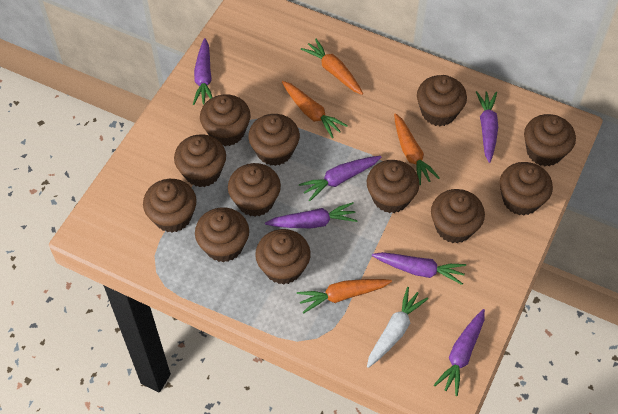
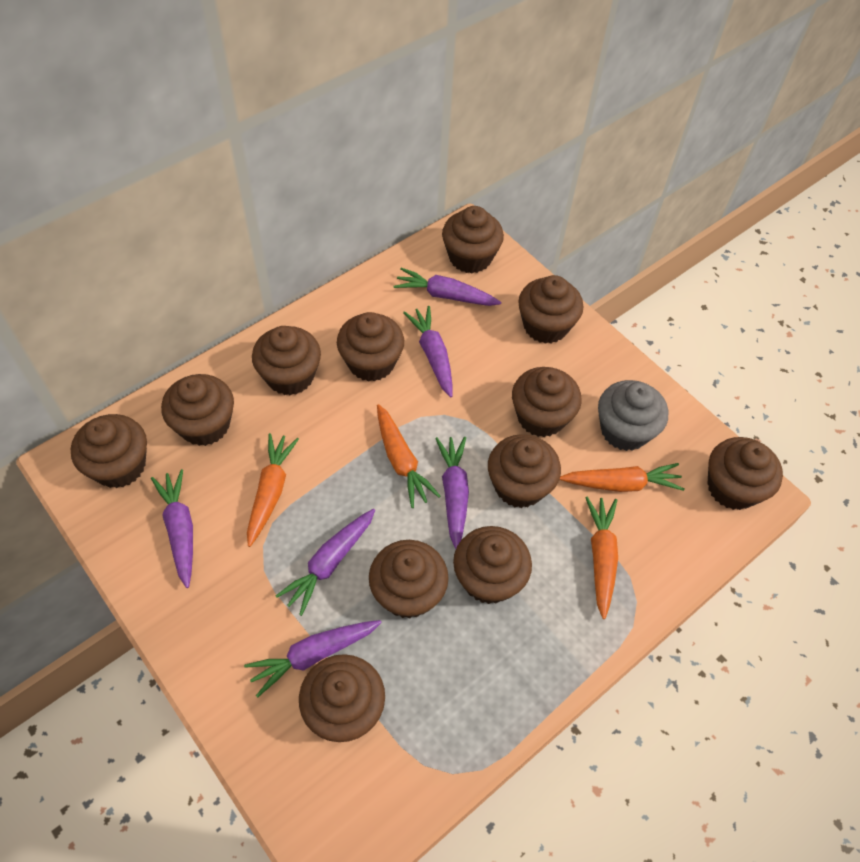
grey cupcake: none = 0 -> [598,380,668,451] = 1
white carrot: [367,287,428,368] = 1 -> none = 0

